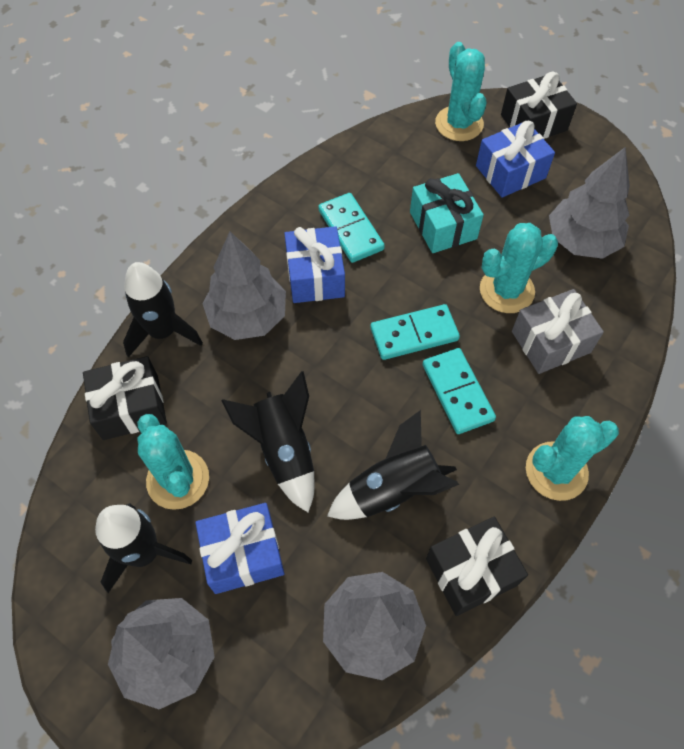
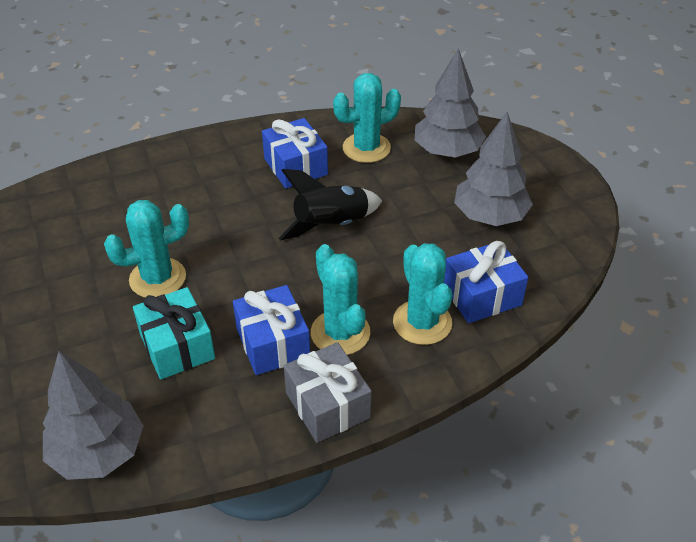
black gift: [83,356,167,440] [426,517,528,616] [501,72,577,139] = 3 -> none = 0
black rocket: [95,503,192,593] [123,262,203,357] [221,371,314,512] [327,410,459,520] = 4 -> [279,169,382,240] = 1
grey tree: [108,598,215,709] [202,231,286,340] [323,572,426,680] [549,147,630,259] = 4 -> [43,351,144,480] [415,48,486,158] [454,112,533,226] = 3
turquoise domino: [318,193,385,263] [370,304,460,360] [423,348,496,434] = 3 -> none = 0

